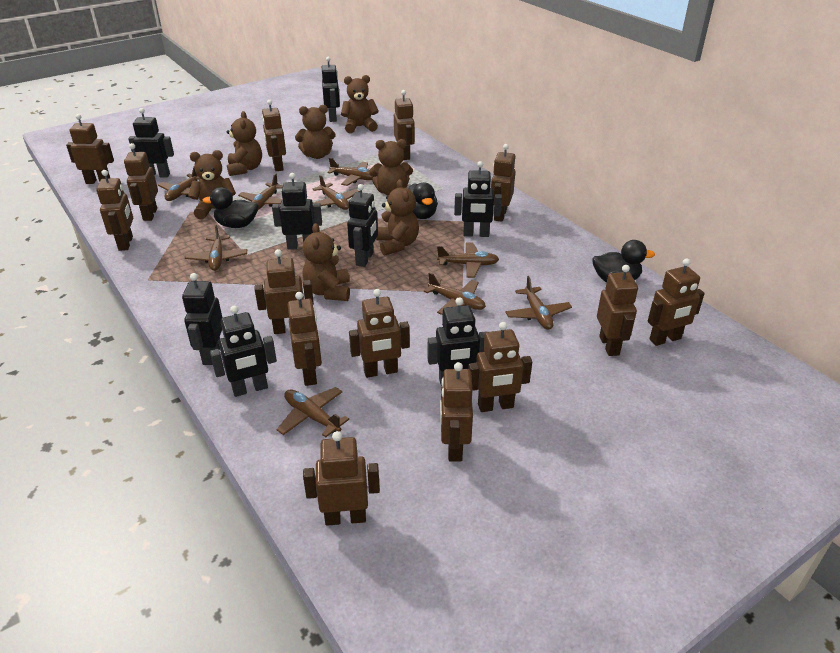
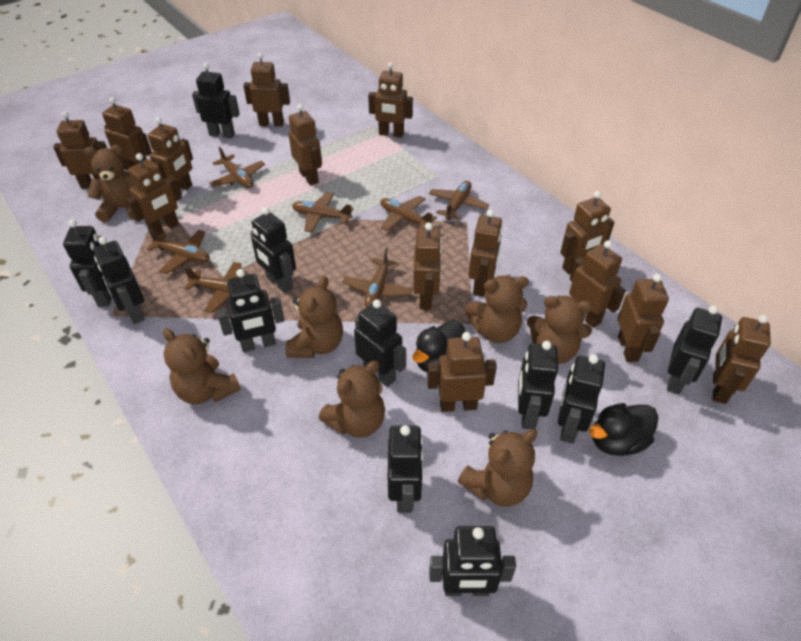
black duck: [203,187,258,228] [409,183,438,219] [592,240,655,282] = 3 -> [413,320,465,373] [589,403,659,456] = 2
black robot: [128,108,174,177] [182,273,222,365] [210,306,277,397] [272,173,322,250] [322,57,340,122] [347,184,378,267] [427,297,487,386] [454,161,502,237] = 8 -> [63,220,112,307] [93,237,145,324] [192,63,240,138] [217,269,284,352] [250,207,296,293] [354,299,406,387] [388,425,423,513] [429,526,516,596] [518,341,558,429] [558,354,605,444] [667,305,722,394] = 11
brown plane: [158,167,200,201] [185,224,247,271] [238,173,283,210] [277,387,349,437] [312,175,360,210] [327,158,373,186] [424,272,486,315] [437,242,499,278] [505,276,572,330] = 9 -> [147,229,210,274] [184,262,242,313] [209,147,265,188] [292,192,354,233] [342,248,412,308] [380,196,437,231] [429,181,489,220] = 7

